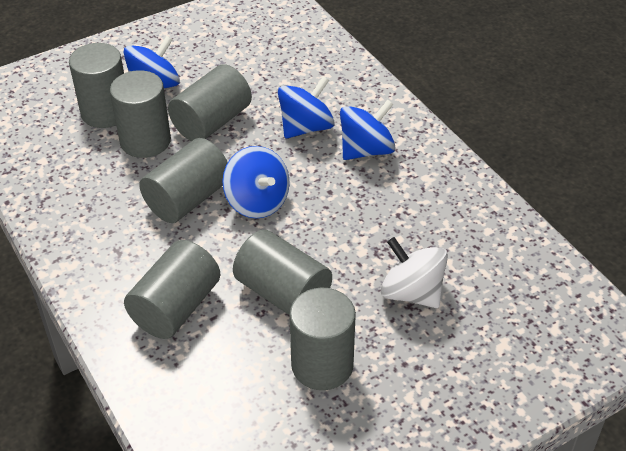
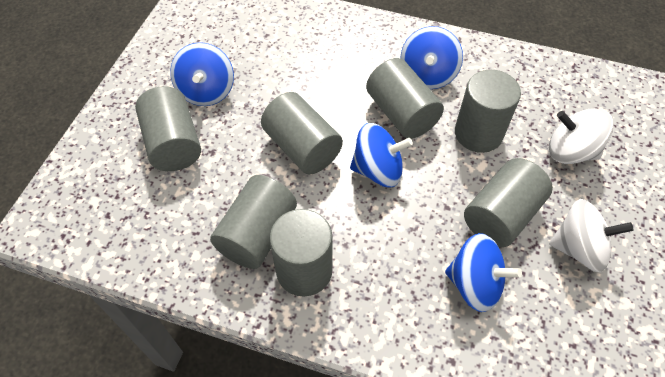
white spinning top: [381,237,448,308] = 1 -> [549,108,613,164] [549,199,633,273] = 2

